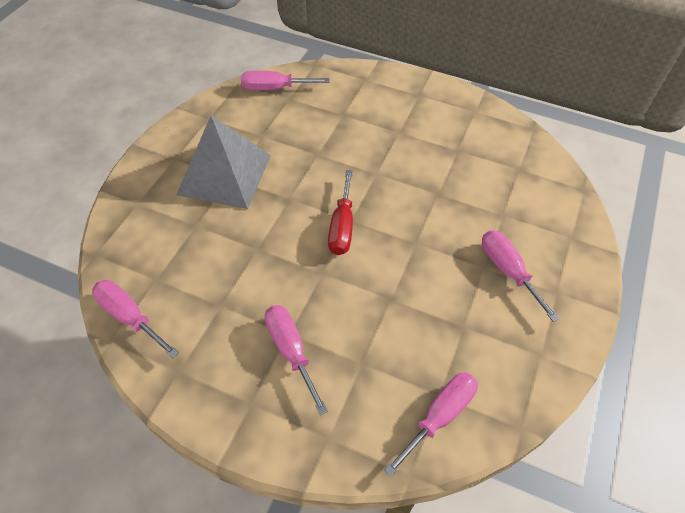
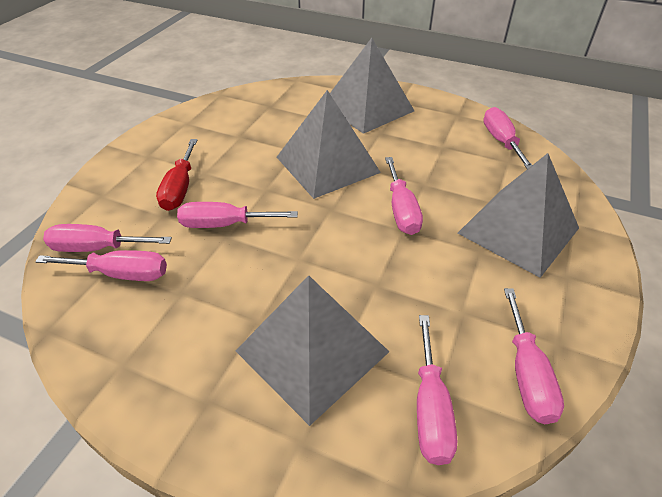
grey pyramid: [176,115,271,209] = 1 -> [236,275,389,426] [277,90,381,199] [330,38,414,134] [458,153,579,278] = 4
pink screwdriver: [92,280,179,358] [241,71,330,91] [265,305,328,415] [384,372,478,477] [482,230,560,322] = 5 -> [35,250,167,281] [43,224,172,252] [177,202,298,228] [385,157,423,235] [417,315,457,465] [483,107,532,169] [504,288,564,424] = 7

